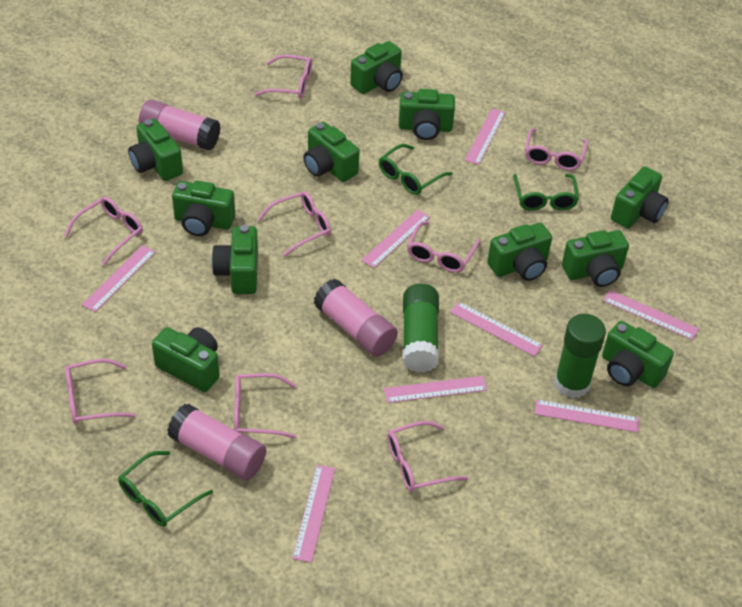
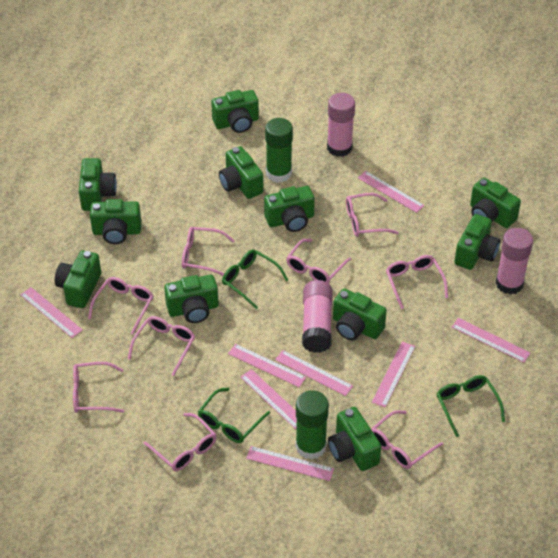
pink glasses: [64,197,143,265] [65,359,136,425] [234,373,296,439] [255,55,312,99] [257,191,331,257] [387,421,468,492] [407,221,480,273] [525,129,588,171] = 8 -> [73,362,124,413] [88,277,153,334] [128,316,195,376] [144,413,216,471] [182,227,235,276] [286,239,351,283] [346,193,399,237] [371,410,443,469] [386,255,448,309] = 9

